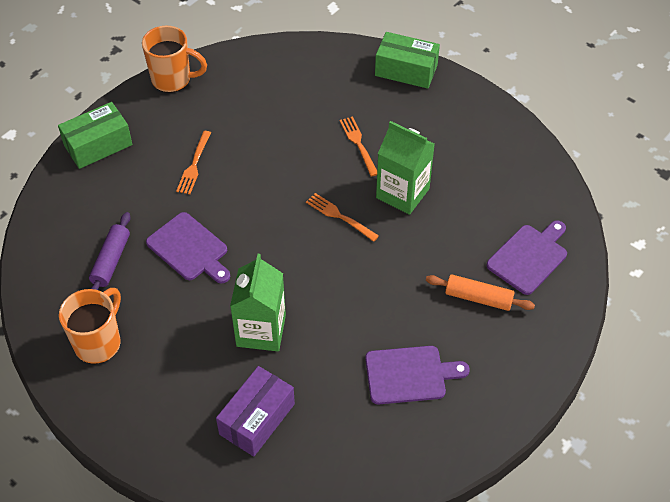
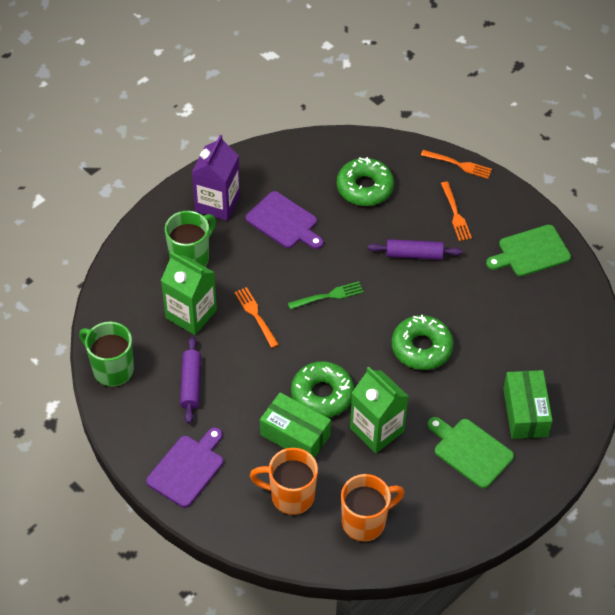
green cutting board: none = 0 -> [427,417,514,488] [486,225,571,276] = 2
green donut: none = 0 -> [291,361,354,418] [337,157,394,206] [392,315,454,370] = 3
green fork: none = 0 -> [288,281,364,310] = 1
green mug: none = 0 -> [79,322,134,387] [165,211,216,267] = 2
orange rolling pin: [426,274,535,311] = 1 -> none = 0
purple box: [216,366,295,457] = 1 -> none = 0
purple carton: none = 0 -> [192,135,240,221] = 1
purple cutting board: [146,212,230,284] [365,346,470,404] [487,220,567,295] = 3 -> [146,427,223,508] [246,191,323,249] = 2
purple rolling pin: [89,212,131,290] = 1 -> [180,336,201,424] [368,239,462,260] = 2

